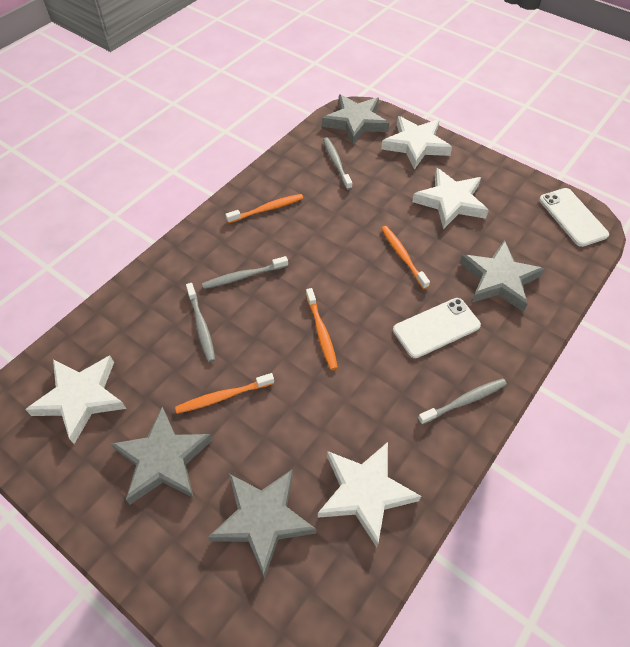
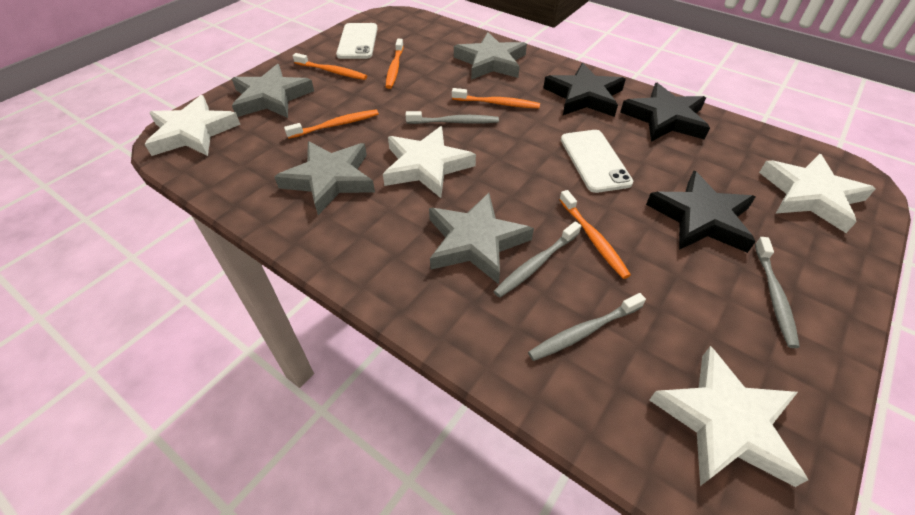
black star: none = 0 -> [544,63,626,117] [620,83,710,142] [646,171,756,253] = 3
orange toothbrush: [175,373,274,414] [226,194,303,223] [306,288,338,370] [381,226,430,289] = 4 -> [284,109,379,139] [293,53,367,80] [386,39,404,89] [452,88,540,108] [559,190,631,279] = 5

